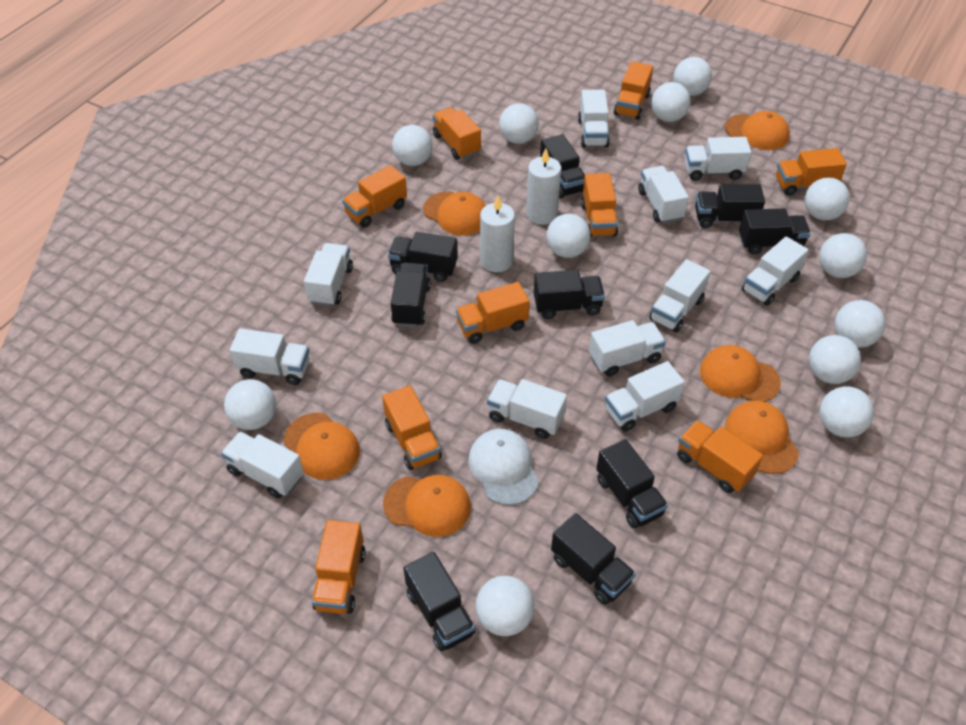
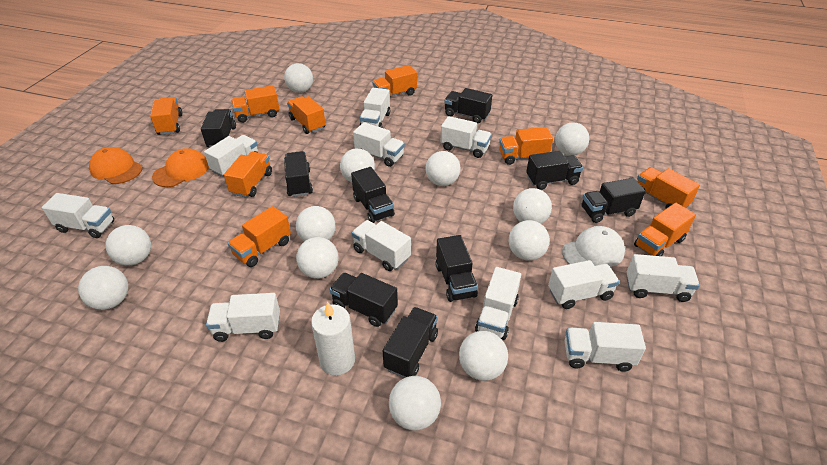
orange cap: [284,413,360,480] [383,475,471,537] [423,192,486,235] [700,345,781,402] [725,111,790,150] [725,401,799,474] = 6 -> [89,147,142,184] [152,148,209,187] = 2
white candle: [480,196,515,272] [526,149,561,225] = 2 -> [311,302,355,375] = 1

